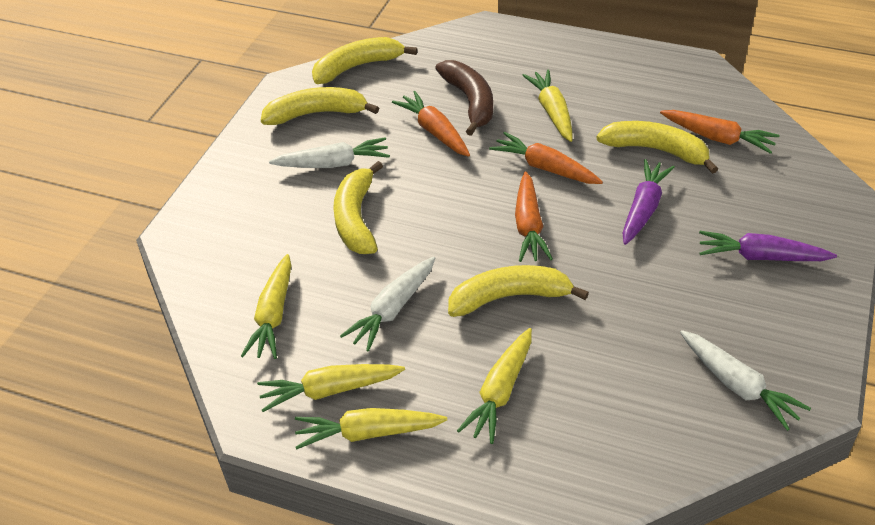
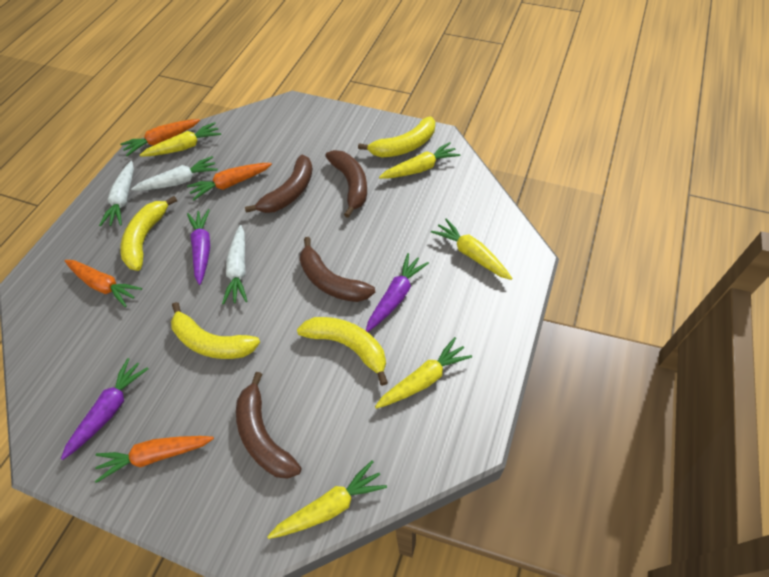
brown banana: [435,60,493,136] = 1 -> [236,372,301,479] [245,155,313,213] [300,237,375,302] [325,150,367,218] = 4
purple carrot: [623,159,675,245] [699,231,837,261] = 2 -> [61,358,149,460] [187,209,210,285] [366,253,429,332] = 3
yellow banana: [261,87,379,125] [312,37,417,84] [333,161,383,254] [448,265,589,317] [597,121,718,174] = 5 -> [120,196,177,271] [171,302,260,359] [297,317,388,386] [358,117,435,157] = 4

